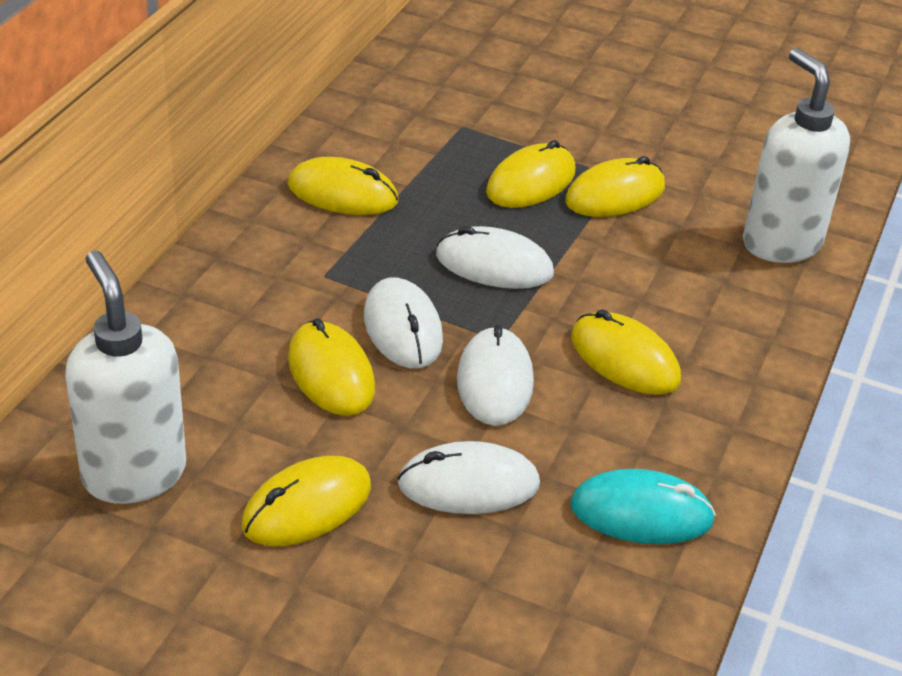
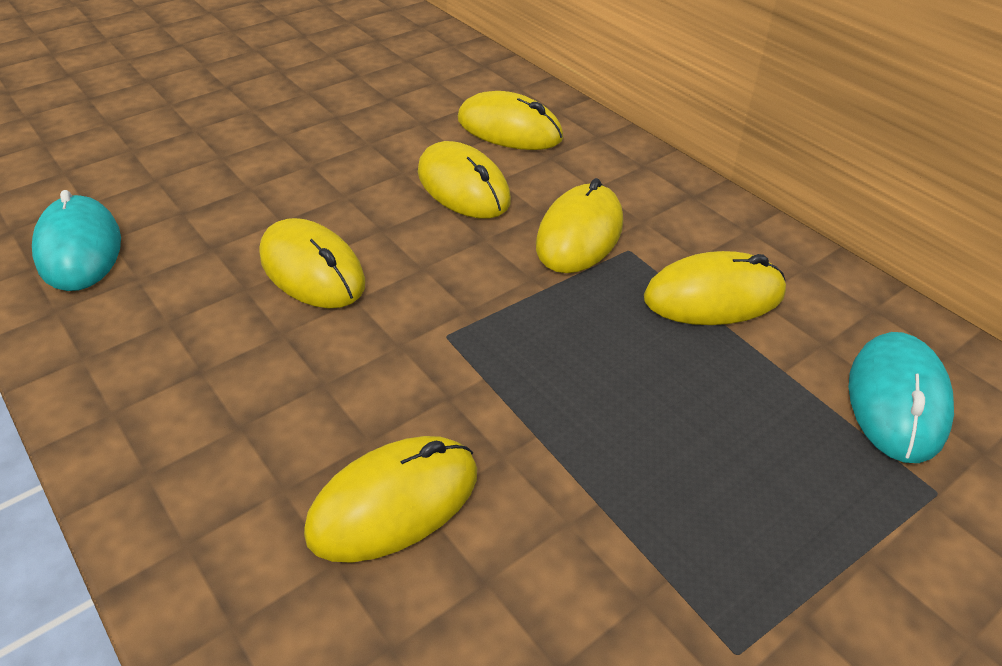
turquoise mouse: [570,469,716,544] = 1 -> [32,190,121,291] [849,332,954,463] = 2
white mouse: [364,278,443,368] [398,441,540,514] [436,226,554,289] [457,325,534,426] = 4 -> none = 0
white soap dispenser: [65,251,186,504] [743,48,850,263] = 2 -> none = 0

